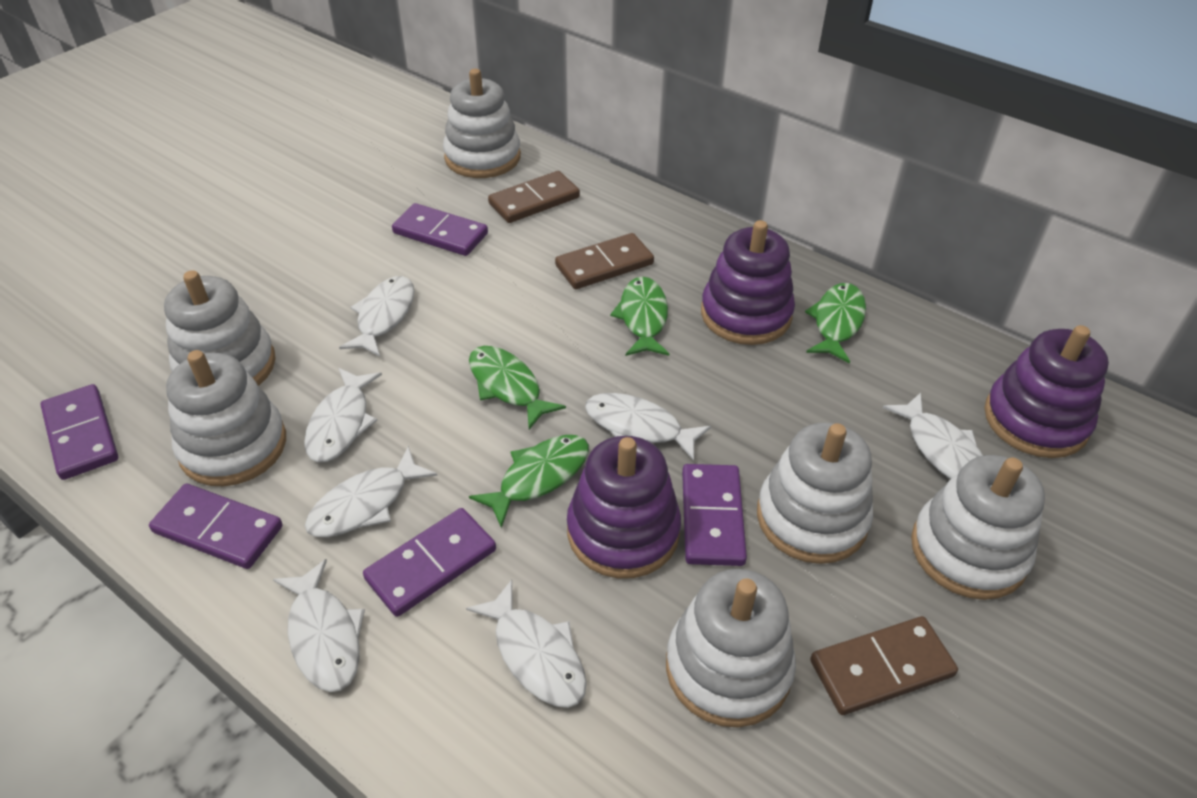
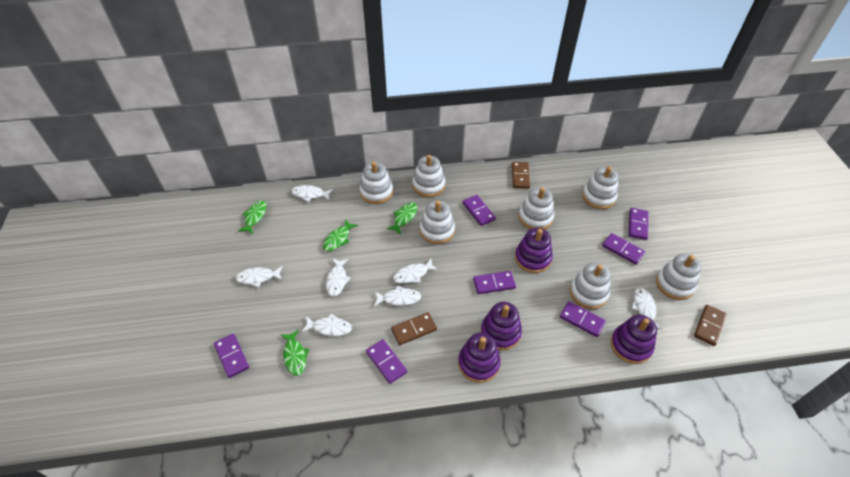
purple domino: [41,384,118,480] [149,484,283,569] [363,508,496,617] [392,203,488,256] [682,464,747,566] = 5 -> [214,334,249,378] [366,339,407,384] [463,195,496,226] [473,271,516,294] [560,301,606,337] [602,233,645,265] [628,208,649,240] = 7
purple stacking toy: [567,436,681,579] [701,220,795,345] [984,325,1109,458] = 3 -> [458,333,501,383] [481,302,522,351] [515,228,553,273] [611,315,657,364] = 4
white stacking toy: [164,270,276,386] [166,350,286,486] [443,69,521,178] [666,569,796,728] [757,423,873,564] [911,455,1045,600] = 6 -> [360,162,393,204] [412,155,445,197] [420,200,455,244] [519,187,554,230] [570,262,611,309] [582,166,619,209] [656,254,701,300] = 7

